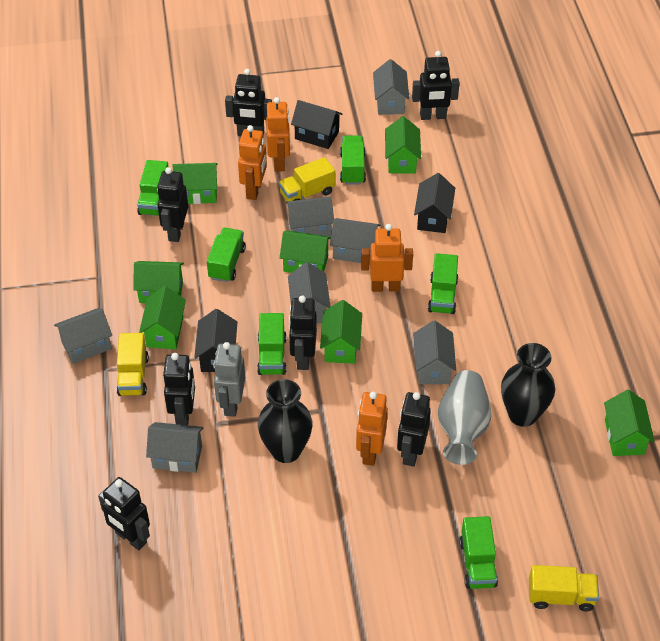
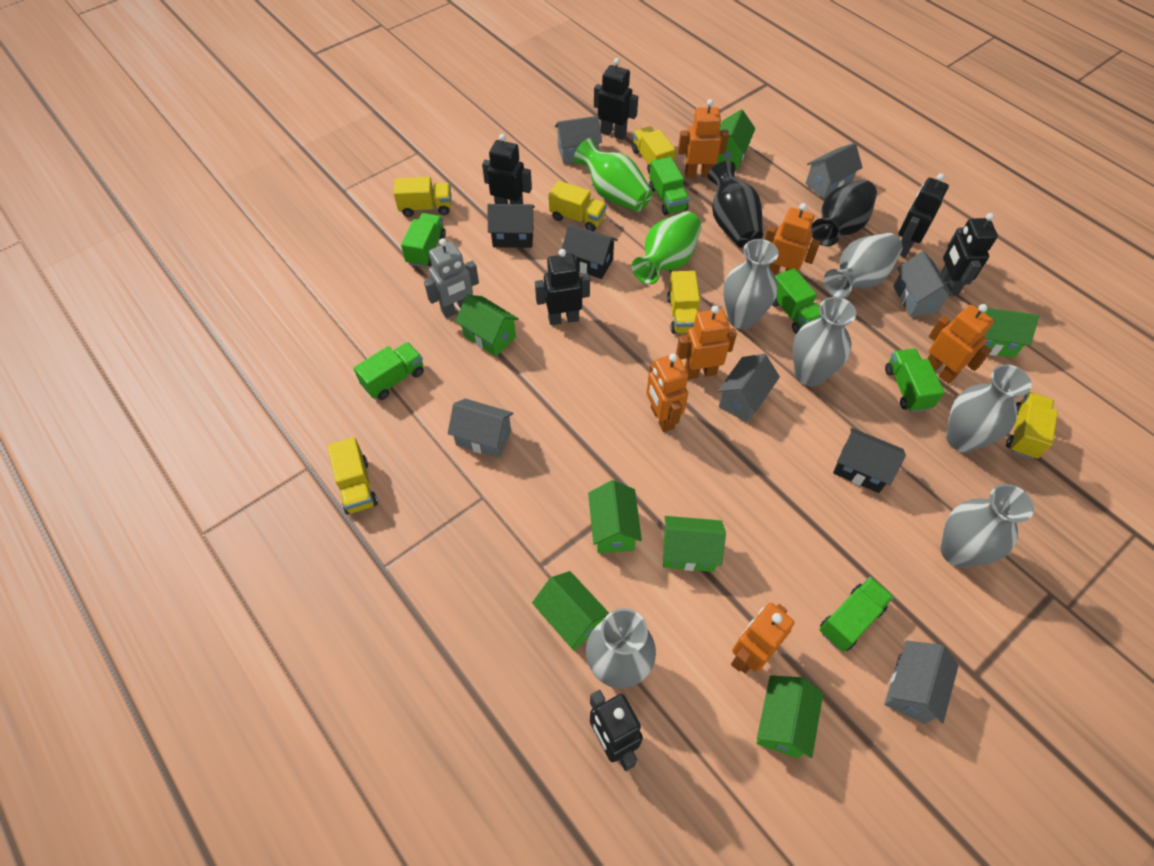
black robot: [98,477,150,550] [157,167,188,242] [163,353,195,425] [225,69,272,136] [289,295,317,370] [397,392,431,467] [412,51,459,120] = 7 -> [482,134,532,204] [535,249,590,325] [590,690,643,771] [594,58,638,140] [898,173,949,257] [940,213,998,296] = 6
green vase: none = 0 -> [574,138,653,212] [632,211,701,285] = 2
grey house: [54,308,112,364] [146,422,204,473] [285,196,334,237] [288,262,331,323] [330,218,380,264] [373,59,409,115] [413,321,456,384] = 7 -> [448,399,514,458] [555,116,602,164] [718,354,780,423] [805,143,863,199] [884,641,959,724] [893,251,954,317] = 6
grey vase: [438,370,491,465] = 1 -> [586,608,656,689] [723,239,779,329] [793,297,857,387] [823,233,902,298] [941,484,1034,568] [946,365,1032,453] = 6
orange robot: [238,125,267,200] [266,97,290,172] [356,392,388,466] [361,224,413,292] = 4 -> [646,353,688,432] [676,305,737,380] [678,99,729,178] [731,603,794,674] [765,203,820,275] [927,304,994,384] = 6
yellow truck: [117,333,149,396] [279,157,335,201] [529,565,599,612] = 3 -> [327,437,378,514] [394,177,451,217] [549,181,607,231] [632,126,676,174] [667,271,700,334] [1006,392,1058,459] = 6

